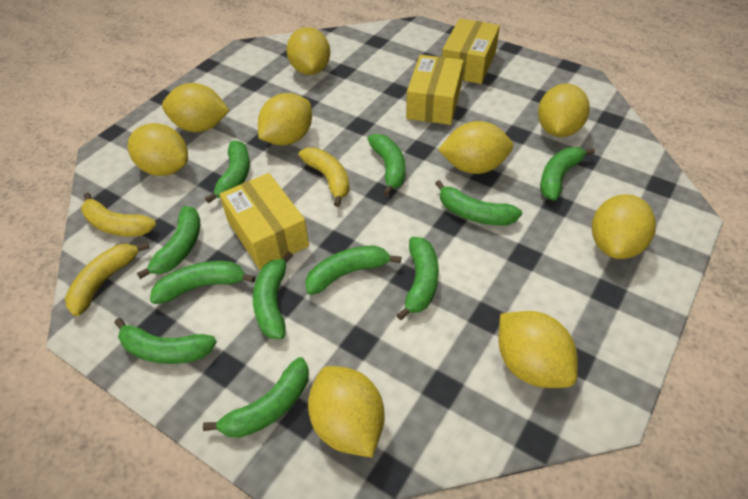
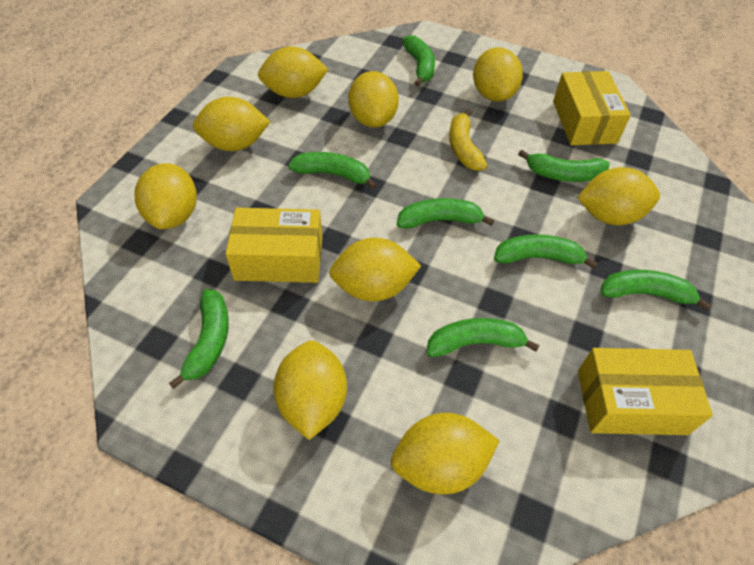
green banana: [115,318,217,364] [137,206,200,279] [150,261,255,304] [203,357,309,438] [205,140,250,203] [253,251,293,339] [305,245,401,295] [368,134,405,196] [396,237,439,320] [435,180,522,226] [540,147,595,201] = 11 -> [169,289,229,389] [288,152,377,190] [397,198,494,229] [402,35,435,87] [426,318,540,357] [494,234,598,269] [518,150,610,182] [600,270,711,311] = 8
yellow banana: [65,242,149,316] [81,192,156,237] [299,148,350,207] = 3 -> [449,108,487,171] = 1

